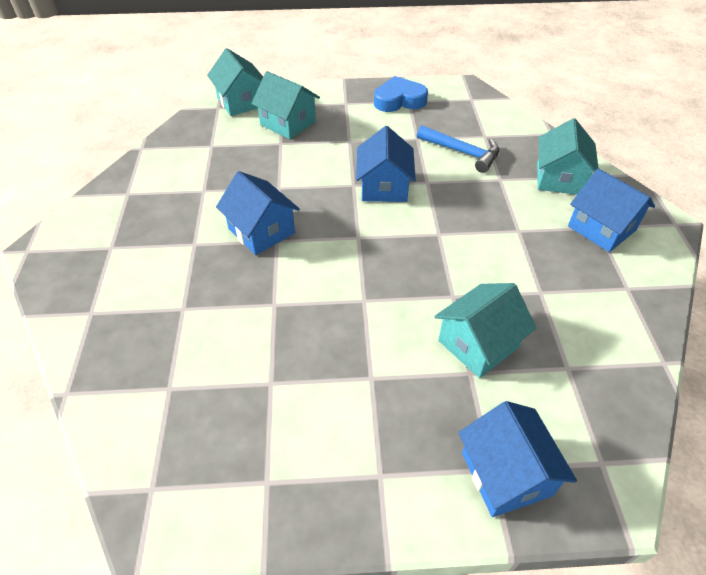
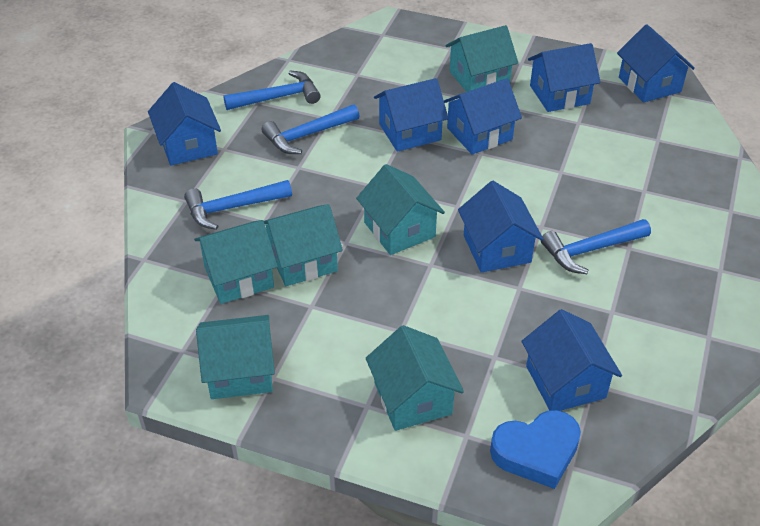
blue hammer: [417,125,499,173] = 1 -> [184,180,292,230] [223,70,321,110] [262,104,359,154] [541,219,651,274] = 4
blue house: [216,171,300,255] [356,126,416,202] [458,401,577,517] [568,168,655,252] = 4 -> [148,82,221,165] [374,78,448,152] [444,78,522,155] [458,181,543,273] [522,309,622,411] [528,43,601,112] [617,24,695,103] = 7
turquoise house: [207,48,263,116] [251,71,320,139] [434,283,536,378] [537,118,599,195] = 4 -> [194,220,278,304] [196,315,275,399] [264,204,343,286] [356,164,445,255] [366,325,464,431] [446,25,518,92] = 6

